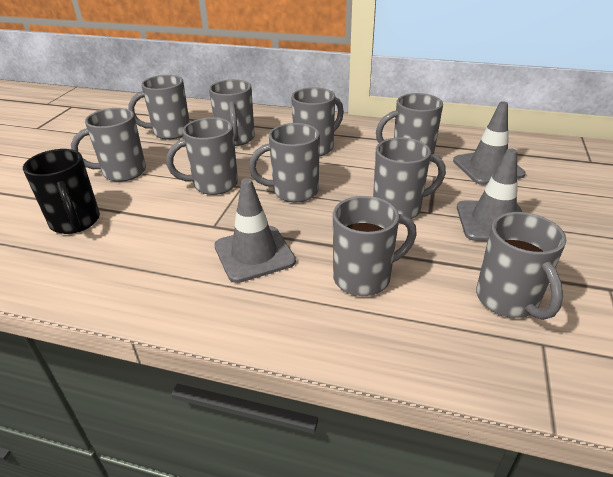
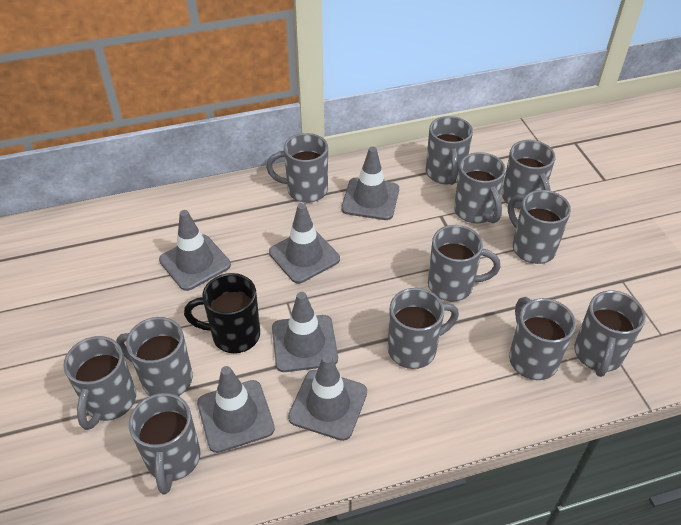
grey mug: [71,108,146,182] [128,75,190,140] [166,117,238,195] [209,79,255,146] [249,123,320,202] [291,87,344,156] [333,196,417,296] [373,137,446,219] [376,93,443,154] [476,212,566,320] = 10 -> [63,336,136,430] [116,317,193,396] [129,393,200,495] [266,133,328,203] [388,288,459,369] [426,116,473,185] [428,225,500,301] [454,152,506,223] [502,140,555,209] [508,190,571,264] [509,297,576,380] [574,291,646,377] = 12
grey traffic cone: [214,178,296,283] [453,101,526,185] [457,148,522,241] = 3 -> [159,210,231,291] [197,366,275,453] [269,203,340,283] [272,292,338,372] [288,354,367,441] [341,146,399,220] = 6

